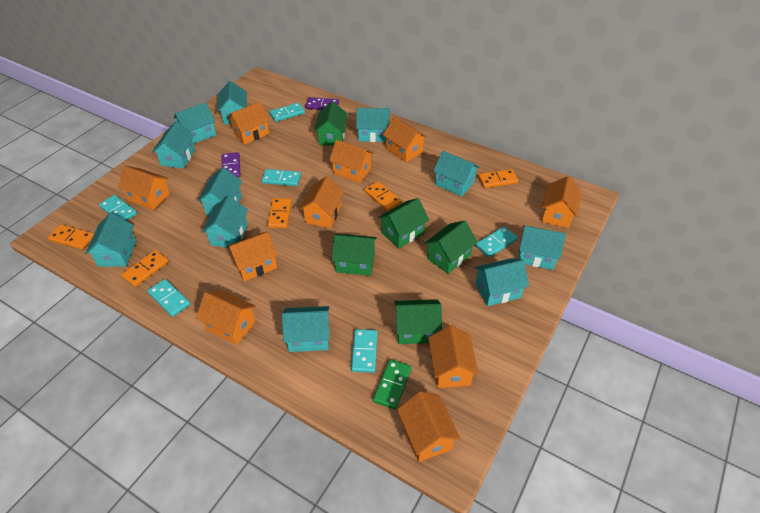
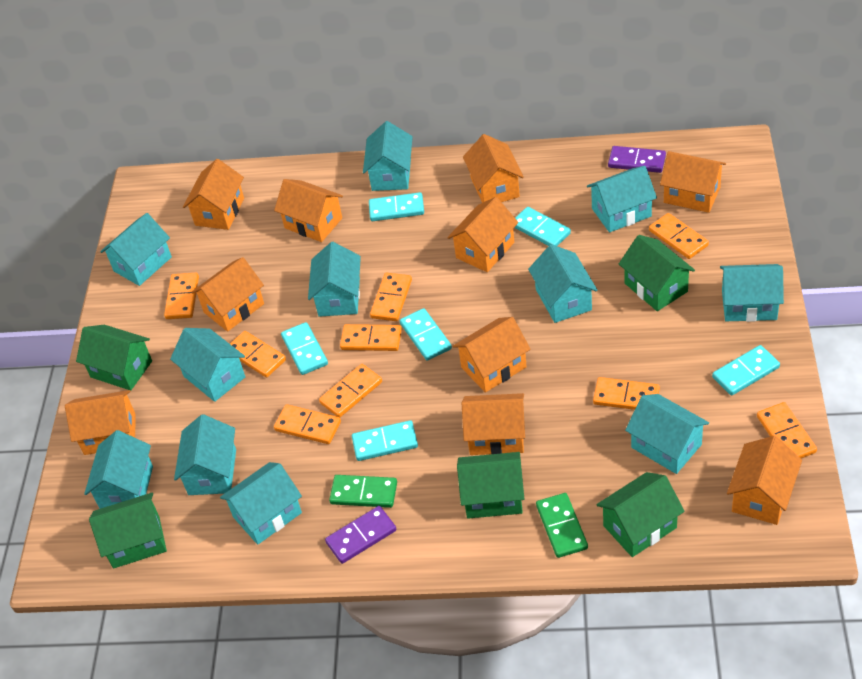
green domino: [373,359,412,409] = 1 -> [329,475,397,508] [536,493,588,558] = 2
orange domino: [48,225,94,249] [121,250,169,287] [267,198,292,228] [364,181,401,211] [478,169,518,188] = 5 -> [164,273,199,319] [230,331,286,377] [274,404,341,444] [319,364,382,417] [340,324,402,351] [370,273,412,321] [593,377,660,410] [649,213,709,259] [757,402,817,458] = 9

